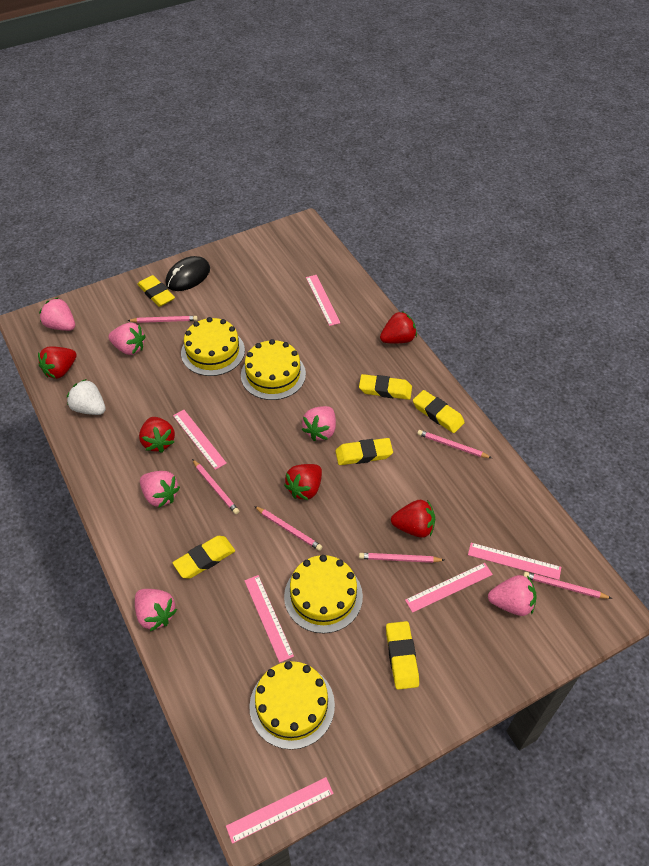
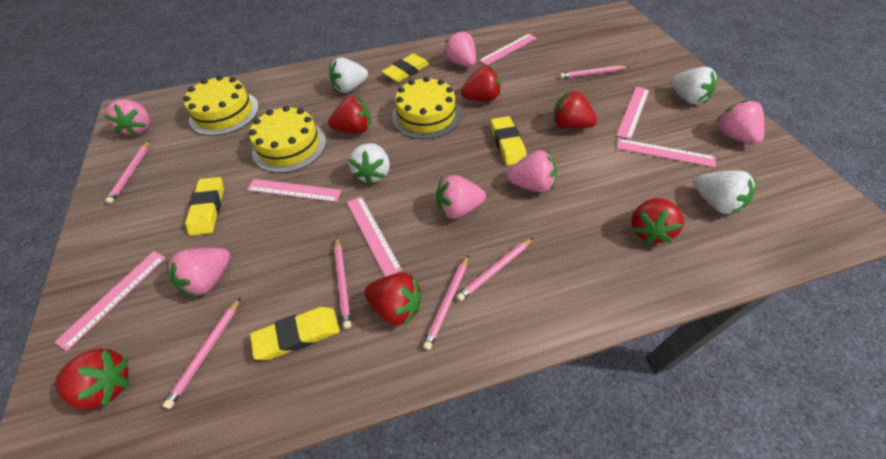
black mouse: [165,256,210,291] = 1 -> none = 0
red strawberry: [38,346,77,379] [139,417,175,453] [284,464,322,500] [380,311,417,343] [391,500,435,538] = 5 -> [55,348,129,409] [328,96,371,133] [364,273,423,326] [461,66,501,101] [553,91,597,129] [631,198,684,244] = 6
white strawberry: [67,379,106,415] = 1 -> [330,58,368,93] [349,143,390,185] [671,67,718,104] [694,170,756,214] = 4
yellow cake: [181,317,245,376] [241,339,306,400] [249,661,335,750] [284,555,363,633] = 4 -> [183,75,259,136] [249,106,326,173] [392,76,461,139] = 3
yellow eraser: [137,275,175,307] [173,536,235,579] [335,438,393,465] [359,374,412,400] [386,621,419,690] [413,390,465,433] = 6 -> [185,177,224,236] [250,307,340,360] [381,53,429,82] [491,116,527,166] = 4

